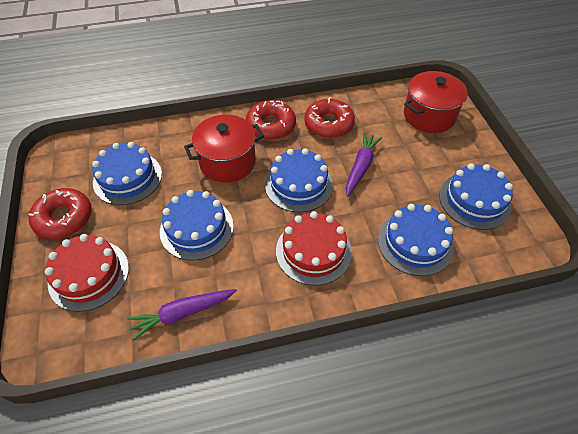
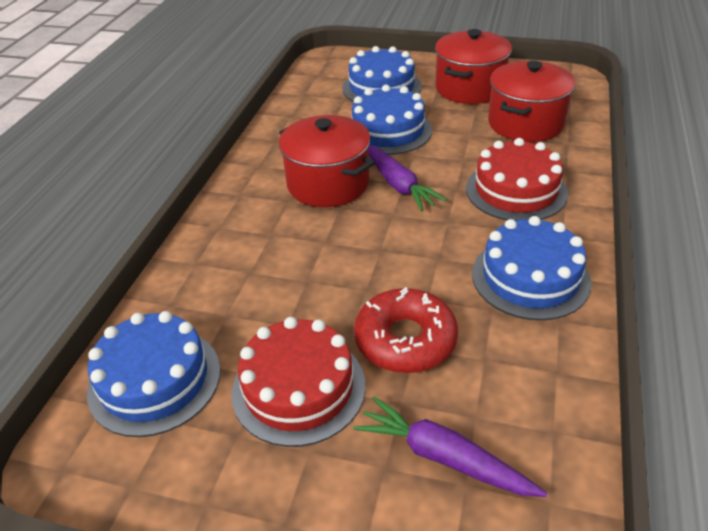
blue cake: [92,142,162,205] [160,190,234,261] [265,148,333,213] [378,204,454,276] [439,163,513,230] = 5 -> [87,311,221,437] [342,46,422,102] [352,85,432,155] [472,216,591,320] = 4
red donut: [29,188,92,239] [246,100,296,140] [304,97,355,138] = 3 -> [354,287,458,373] = 1
red pot: [184,115,264,183] [404,71,468,133] = 2 -> [279,115,375,207] [435,29,512,104] [488,61,575,142] = 3

